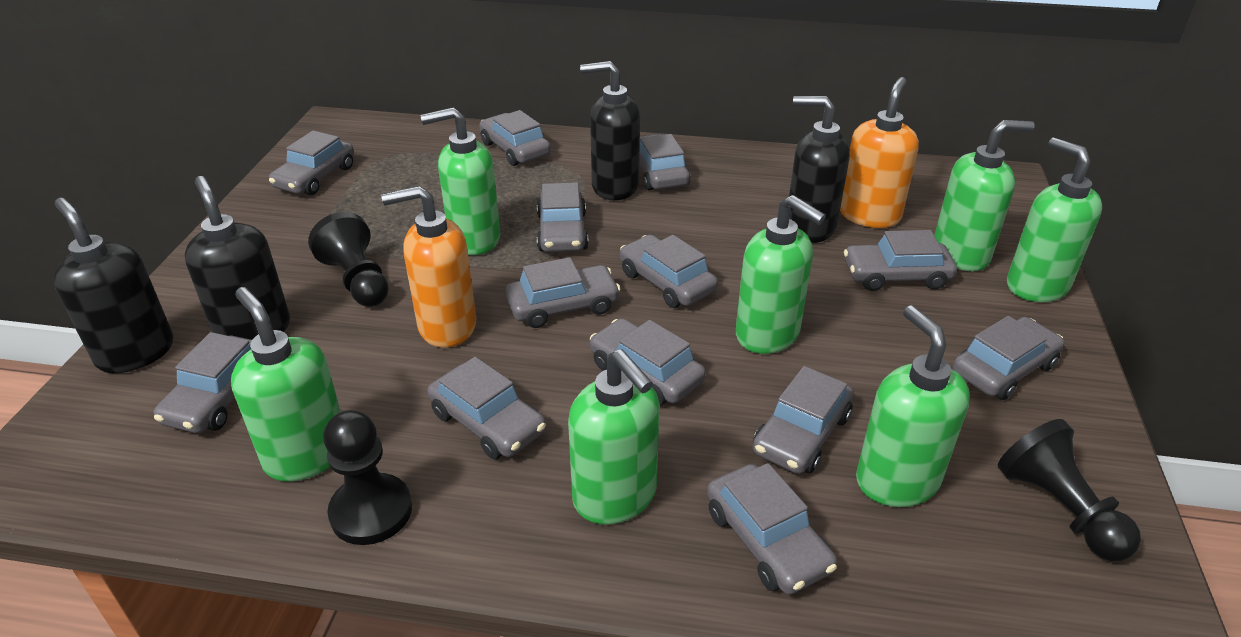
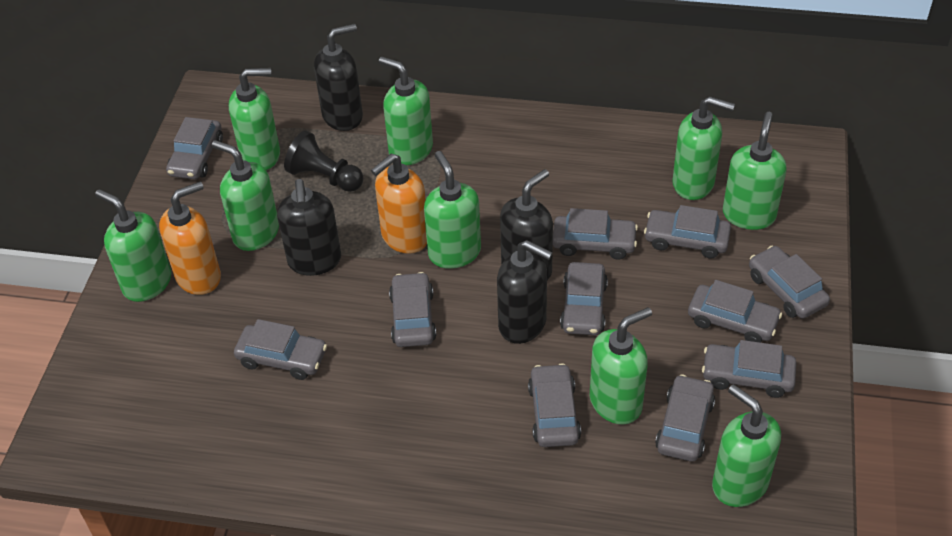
black pawn: [308,212,389,307] [323,410,412,545] [998,419,1141,561] = 3 -> [284,130,363,192] = 1
green soap dispenser: [231,287,341,481] [420,107,500,255] [568,349,660,525] [736,195,826,354] [856,305,970,507] [934,120,1035,271] [1007,138,1102,302] = 7 -> [95,189,171,302] [212,140,279,251] [229,68,280,170] [379,57,433,165] [424,151,481,269] [590,307,652,425] [672,96,735,200] [712,384,781,507] [723,112,786,230] = 9
grey car: [153,332,252,433] [269,131,354,195] [427,357,546,459] [479,110,551,166] [505,257,621,328] [537,182,589,252] [590,318,706,406] [620,235,718,308] [639,134,690,190] [707,463,837,595] [753,366,854,474] [844,230,957,291] [953,316,1064,400] = 13 -> [166,117,223,179] [234,319,327,380] [389,272,436,347] [528,363,581,447] [553,208,638,260] [560,262,608,335] [644,205,731,259] [655,374,715,462] [688,280,782,343] [702,340,797,398] [749,246,830,319] = 11

